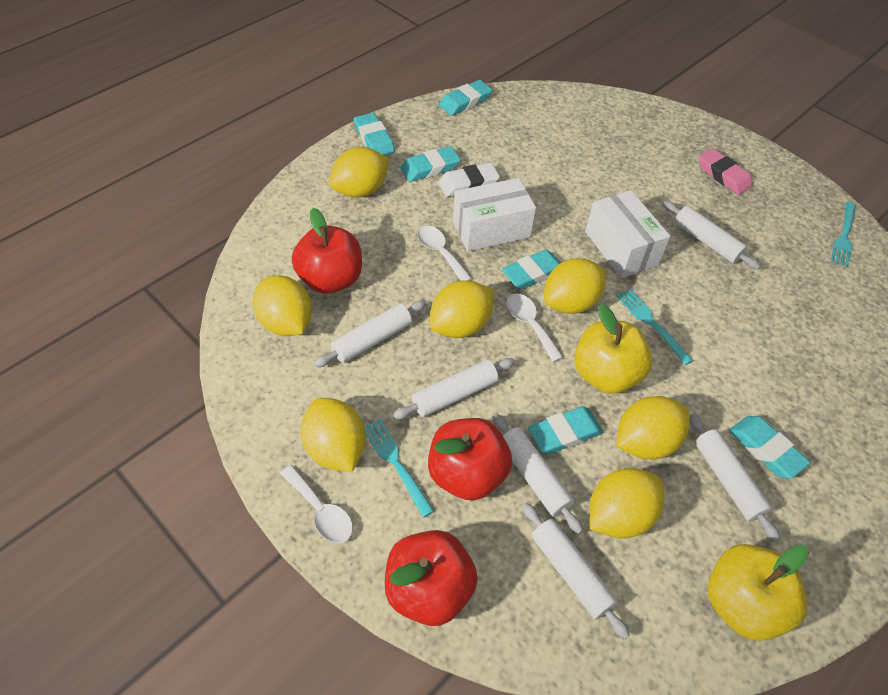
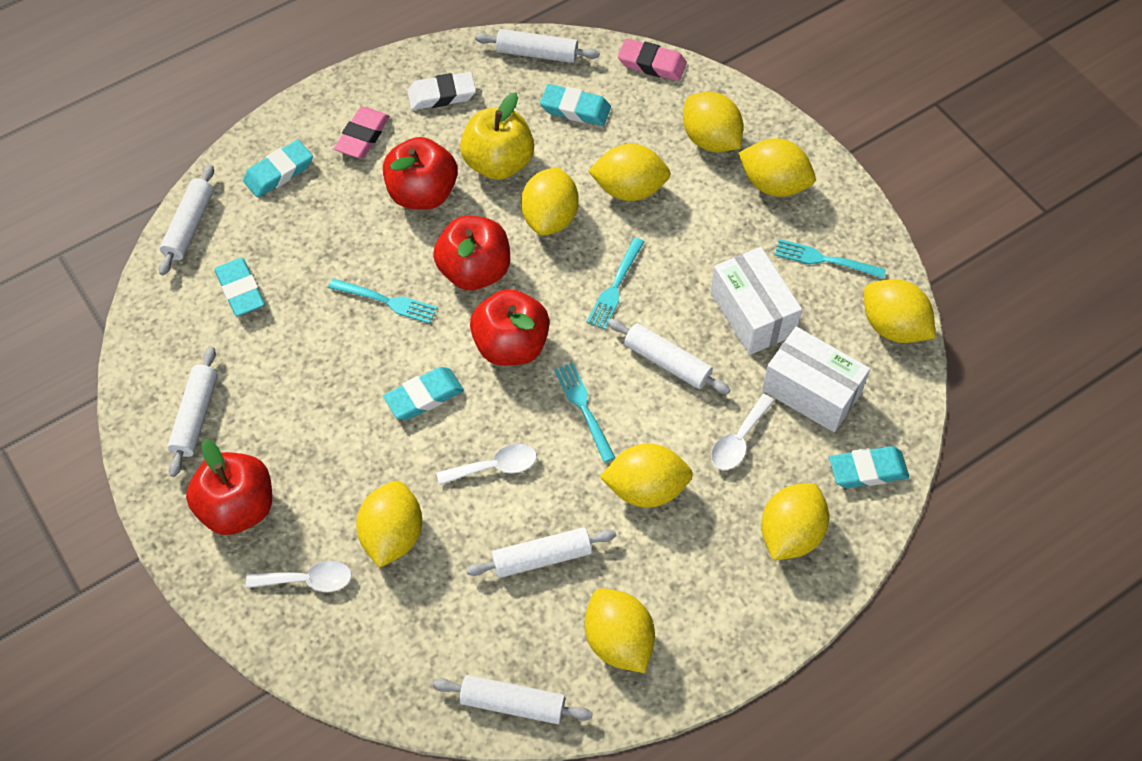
pink eraser: [699,148,753,195] = 1 -> [334,107,390,158] [618,39,687,81] = 2
red apple: [292,208,362,294] [385,530,478,626] [428,418,512,501] = 3 -> [186,439,272,535] [383,137,457,210] [433,216,510,290] [470,289,550,366] = 4
turquoise eraser: [354,113,395,156] [401,146,461,182] [439,80,492,116] [502,250,560,289] [528,406,603,454] [729,416,810,479] = 6 -> [214,258,265,316] [243,140,313,198] [383,367,464,420] [540,84,611,126] [829,446,909,488] = 5
turquoise fork: [364,418,434,517] [617,289,694,365] [831,202,856,267] = 3 -> [328,278,437,324] [554,362,615,463] [587,237,644,329] [775,239,886,279] = 4
yellow apple: [574,303,652,394] [708,544,809,641] = 2 -> [460,92,534,180] = 1
yellow lemon: [253,275,312,336] [301,398,366,472] [329,147,389,197] [429,280,493,338] [544,258,605,314] [590,468,664,539] [616,396,690,459] = 7 -> [356,481,422,568] [521,167,579,236] [585,588,655,673] [588,144,671,201] [600,443,693,508] [683,92,743,152] [739,138,816,197] [761,483,829,561] [864,279,936,343] = 9

